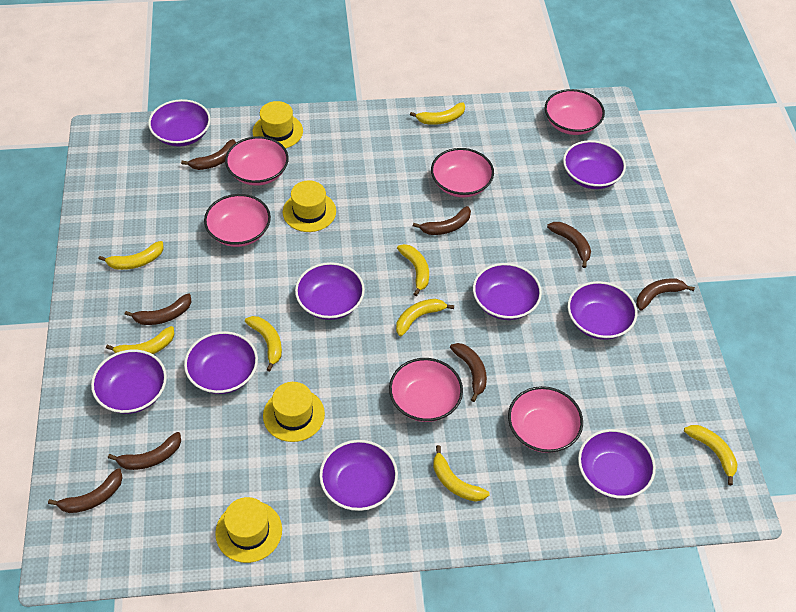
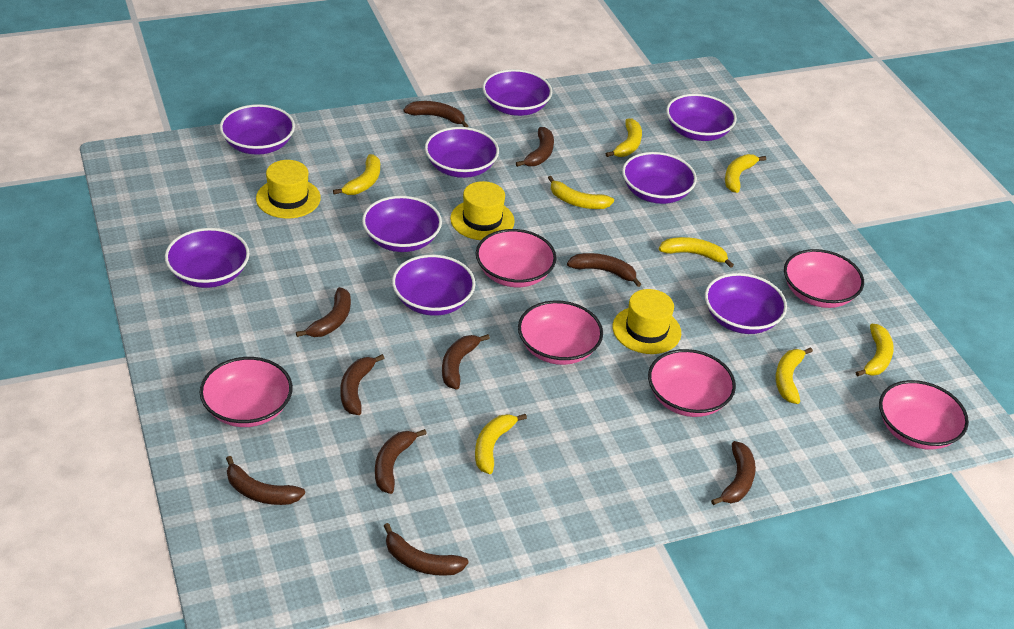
brown banana: [48,468,123,513] [108,432,181,470] [125,294,192,325] [181,139,236,170] [413,206,471,235] [450,343,487,402] [547,222,591,268] [636,279,695,311] = 8 -> [226,456,305,505] [296,287,351,337] [341,354,384,415] [375,429,427,494] [384,523,469,576] [403,101,468,127] [442,334,490,390] [516,127,554,167] [567,253,641,287] [711,441,756,505] = 10
yellow hat: [215,497,282,563] [253,101,303,148] [263,382,325,442] [283,180,336,232] = 4 -> [256,160,321,218] [450,181,514,240] [613,289,681,354] = 3

